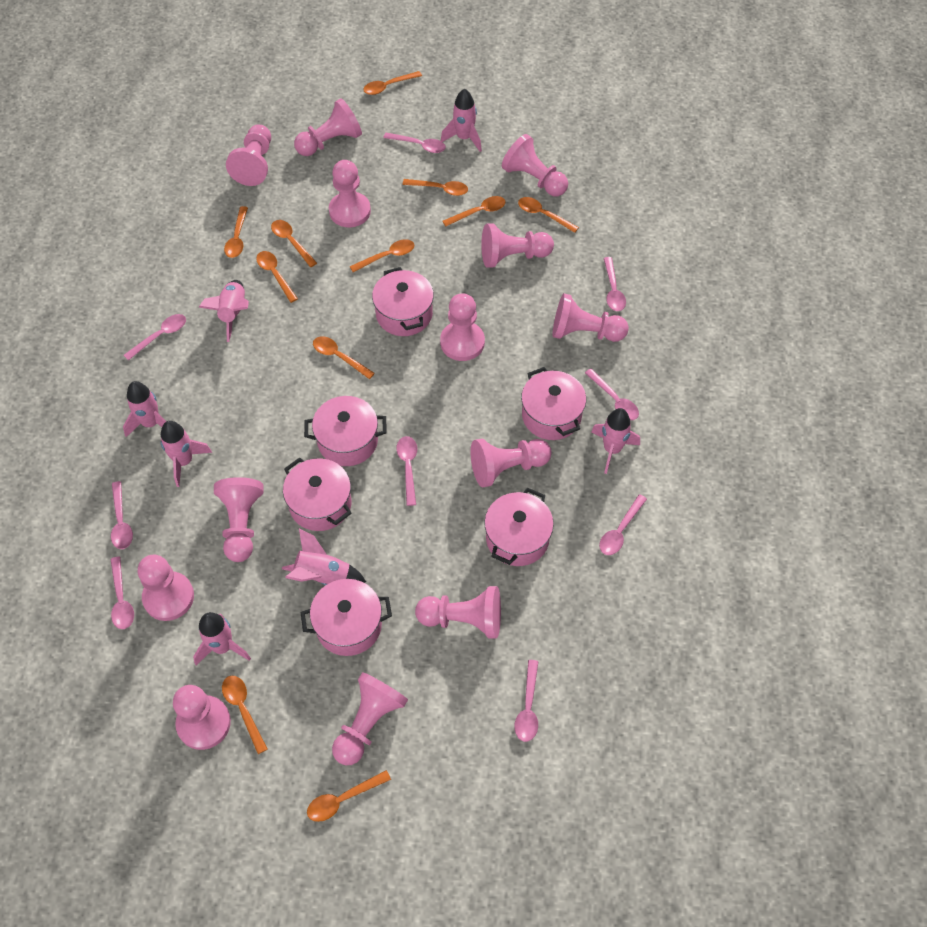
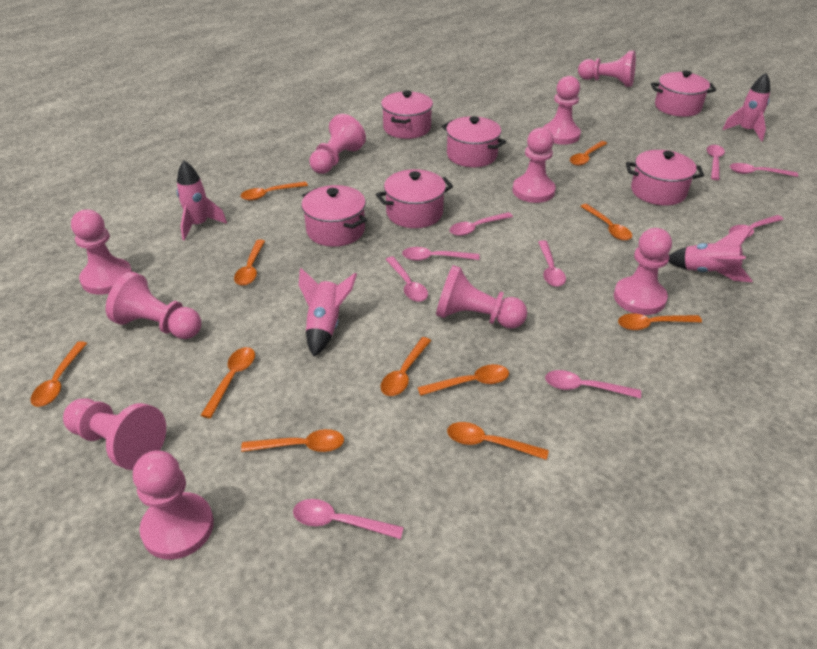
pink pawn: [138,554,194,621] [173,685,231,750] [214,477,264,562] [226,124,271,186] [294,98,362,156] [329,160,371,227] [332,672,408,765] [415,586,501,639] [440,293,485,361] [470,439,552,487] [481,224,554,268] [502,134,568,196] [553,293,629,342] = 13 -> [63,398,166,470] [71,210,132,294] [106,272,201,339] [133,451,214,560] [309,114,366,174] [436,265,527,329] [513,127,556,203] [543,76,581,145] [578,51,636,87] [614,228,672,315] = 10
pink rocket: [123,381,166,437] [160,421,212,487] [193,612,251,665] [199,280,249,342] [282,529,366,585] [441,88,482,152] [591,408,640,474] = 7 -> [177,161,227,241] [299,268,357,357] [668,228,753,282] [722,73,770,142] = 4

